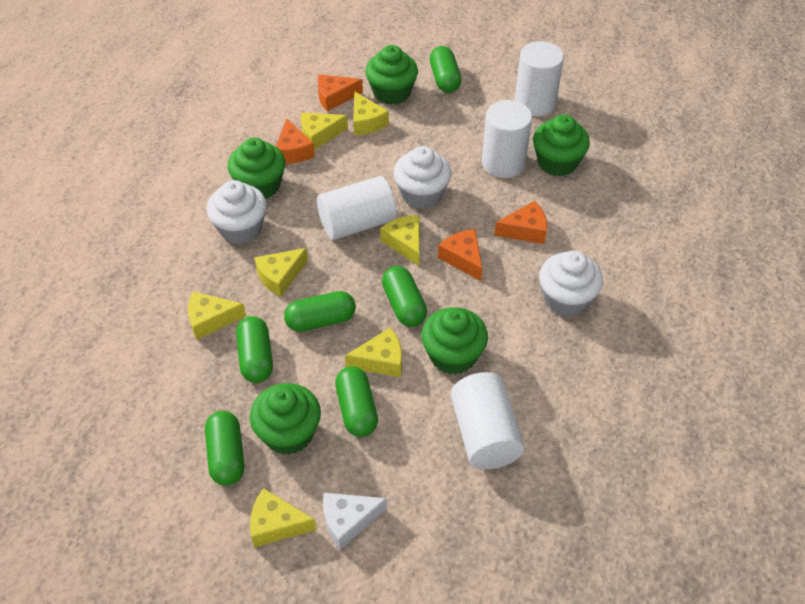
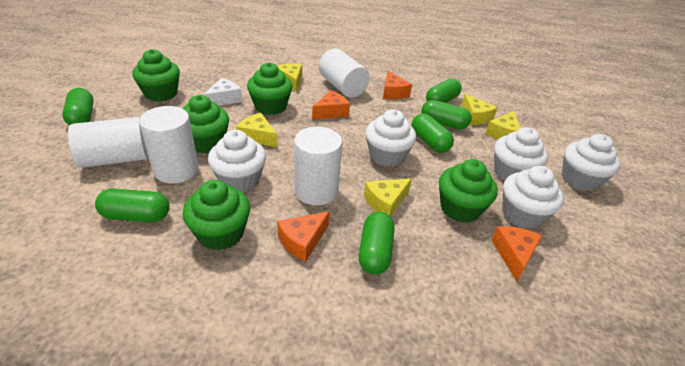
white cupcake: [207,180,267,244] [394,146,452,209] [539,251,603,316] = 3 -> [208,130,266,193] [366,110,416,167] [494,127,548,181] [502,166,564,229] [562,134,621,191] = 5
yellow cheese: [188,292,246,340] [250,488,317,547] [254,248,308,297] [301,112,348,150] [345,327,402,377] [353,91,389,135] [380,215,420,266] = 7 -> [236,113,278,147] [278,63,302,92] [364,178,412,217] [461,94,498,125] [485,111,520,140] = 5

